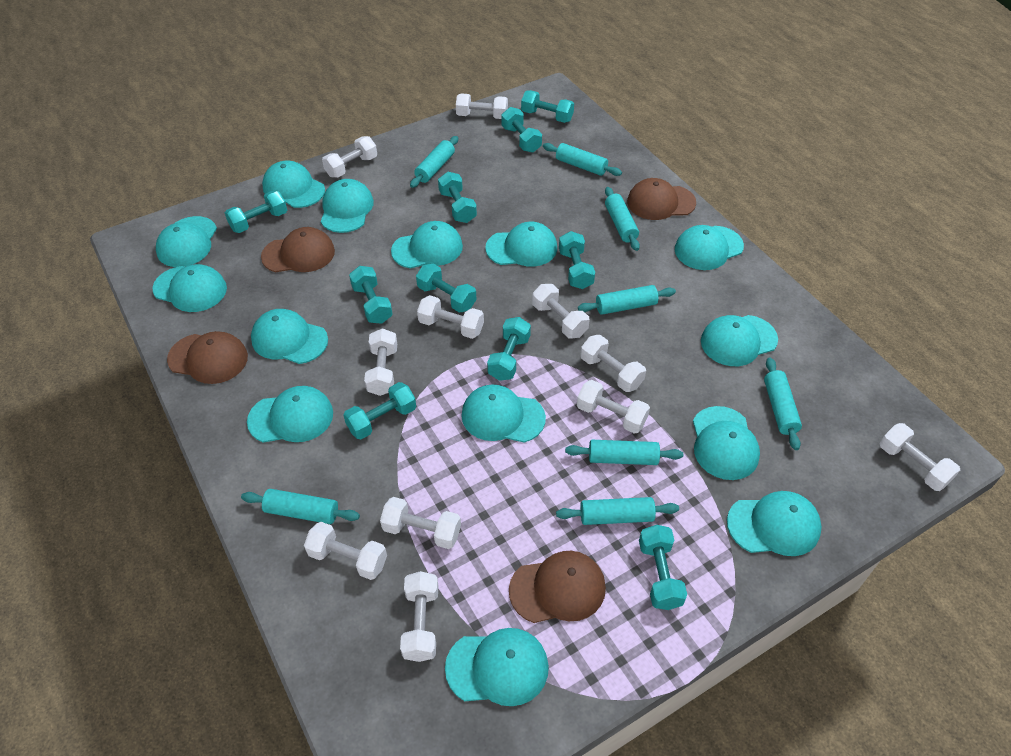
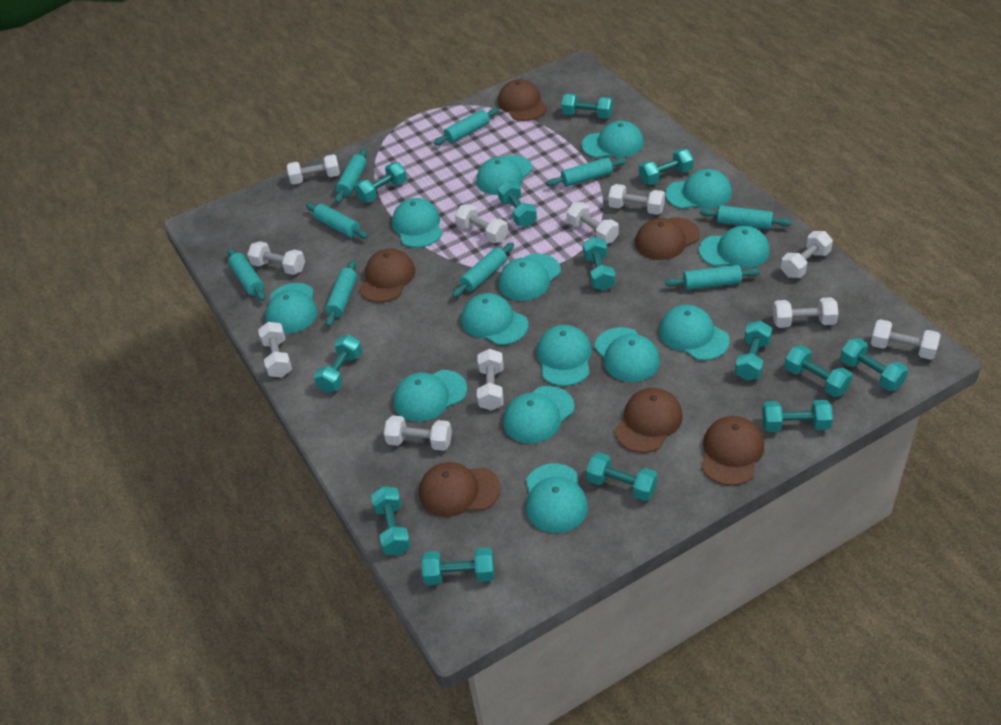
brown cap: [167,331,248,384] [261,227,335,272] [509,551,606,623] [627,178,696,220] = 4 -> [359,248,415,303] [419,462,501,517] [498,79,547,121] [614,388,683,453] [635,217,700,260] [701,416,764,486] = 6
turquoise dumbbell: [225,190,287,233] [343,382,416,439] [349,266,393,324] [416,264,476,313] [438,172,477,223] [487,317,531,381] [501,107,542,153] [521,90,574,123] [559,231,595,289] [639,525,687,610] = 10 -> [314,335,362,393] [354,162,407,202] [371,486,411,555] [422,547,495,585] [498,181,537,227] [562,94,613,119] [583,237,615,291] [586,452,658,501] [639,149,694,185] [735,321,772,381] [762,400,833,432] [785,345,852,397] [840,338,908,391] = 13
turquoise rolling pin: [241,489,360,524] [410,136,458,188] [543,143,622,176] [556,497,679,525] [565,440,683,465] [578,285,676,315] [605,187,640,251] [764,357,802,450] = 8 -> [227,248,265,301] [306,203,368,239] [325,260,357,327] [335,149,367,203] [434,108,499,145] [452,243,514,297] [547,157,627,187] [665,265,760,290] [700,205,792,229] = 9

